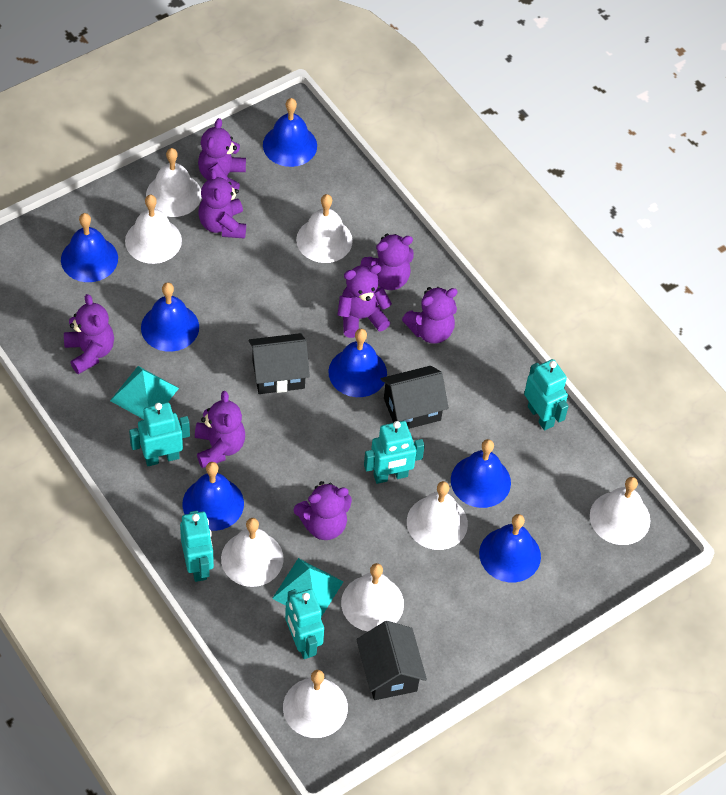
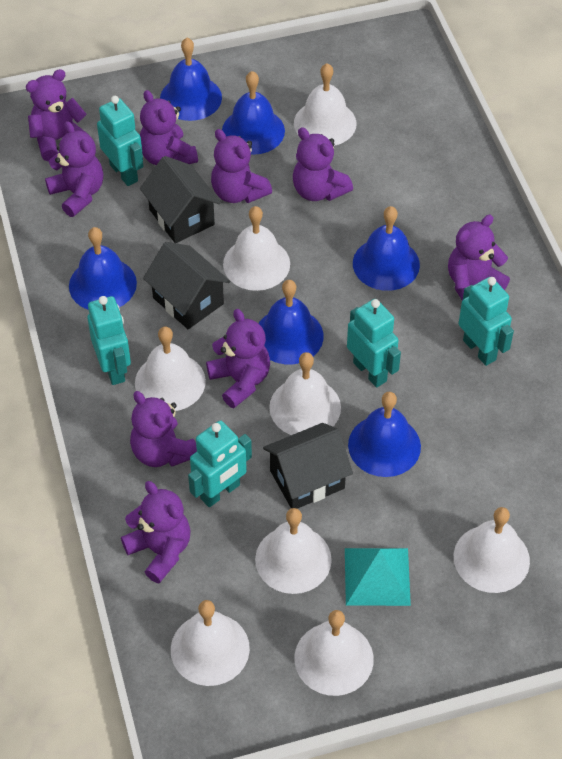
blue bell: [61,213,118,282] [141,282,199,352] [182,462,244,531] [263,98,317,167] [328,329,387,397] [451,439,511,508] [479,514,541,582] = 7 -> [69,227,137,310] [160,38,222,121] [222,71,285,155] [258,280,324,364] [348,392,421,477] [353,206,420,291] = 6
purple teddy bear: [64,294,114,374] [195,391,245,468] [198,118,246,190] [199,169,246,239] [294,481,352,540] [338,265,392,338] [360,234,414,290] [402,287,458,344] = 8 -> [26,69,89,161] [45,121,103,217] [121,481,190,583] [130,391,197,467] [140,90,198,165] [206,309,270,408] [211,129,272,203] [293,127,353,201] [448,215,510,300] = 9
turquoise pyramid: [110,366,179,419] [272,558,344,617] = 2 -> [345,548,411,606] = 1

